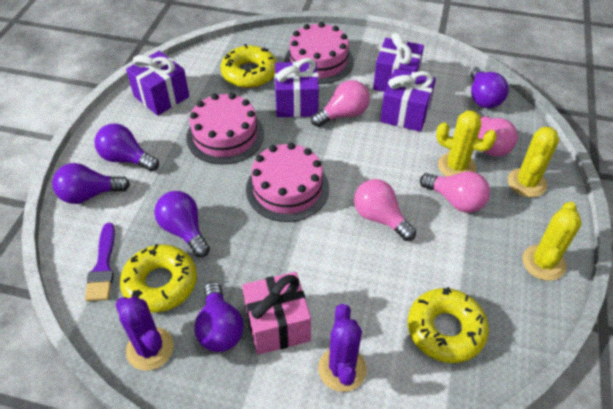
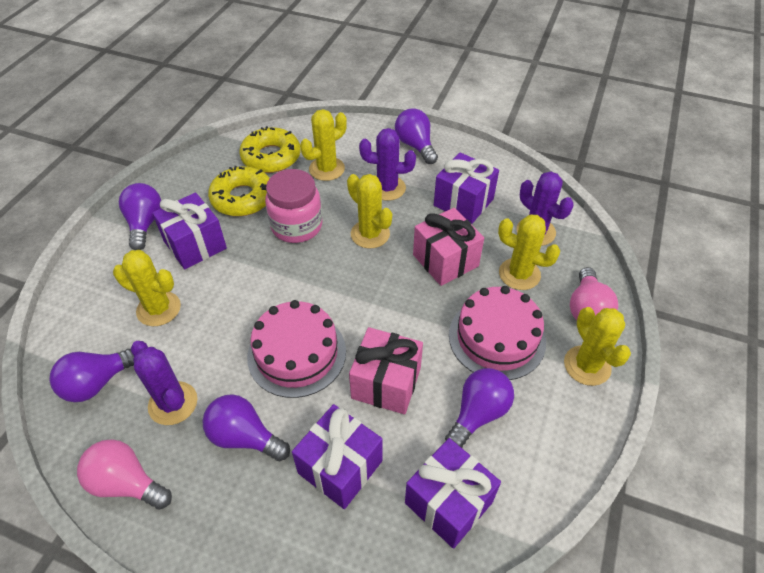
pink cake: [186,93,264,165] [246,143,329,222] [284,22,354,84] = 3 -> [247,300,346,398] [449,286,546,380] = 2
pink gift: [242,272,311,355] = 1 -> [349,327,423,414] [413,208,484,286] = 2
pink jar: none = 0 -> [265,169,323,243] = 1
pink light bulb: [311,80,370,127] [354,179,416,241] [420,171,490,213] [476,110,518,157] = 4 -> [77,439,172,509] [570,267,618,320] = 2
purple brush: [85,223,115,301] = 1 -> none = 0
purple cactus: [115,296,174,371] [318,304,367,392] = 2 -> [131,341,197,425] [359,128,416,201] [516,171,574,246] = 3
yellow cactus: [436,110,497,177] [508,127,559,197] [522,202,582,281] = 3 -> [113,250,181,326] [300,109,347,181] [347,174,392,248] [498,214,560,290] [564,307,631,386] = 5
yellow donut: [120,244,197,313] [221,44,277,88] [408,287,489,363] = 3 -> [208,166,270,216] [239,126,300,173] = 2

